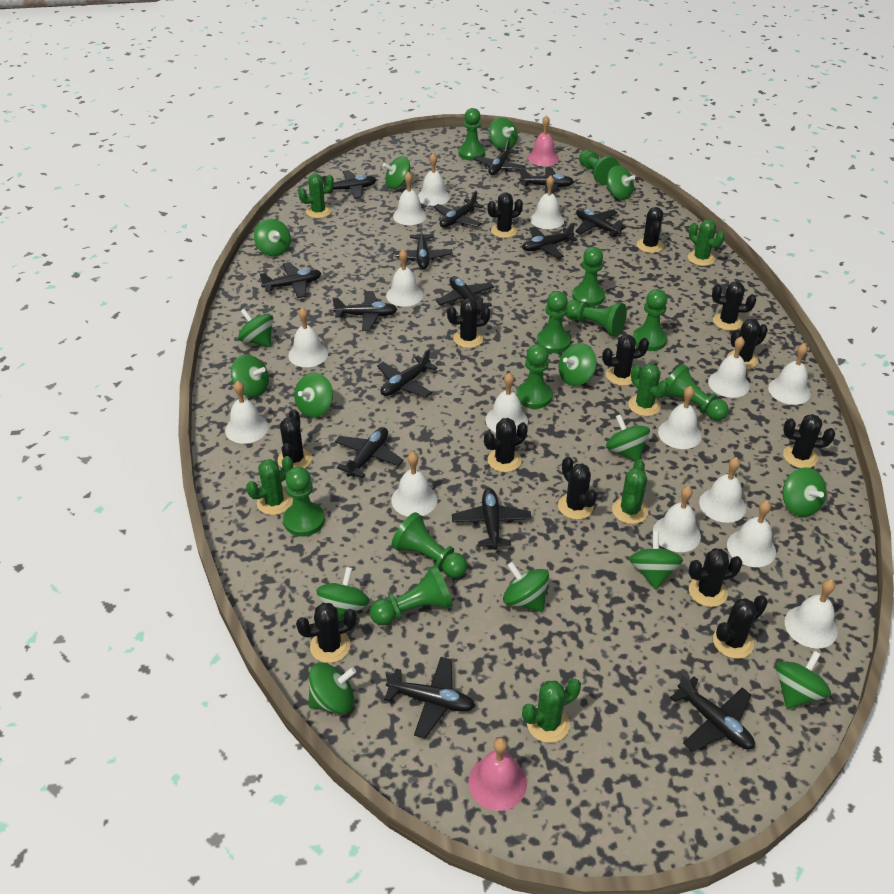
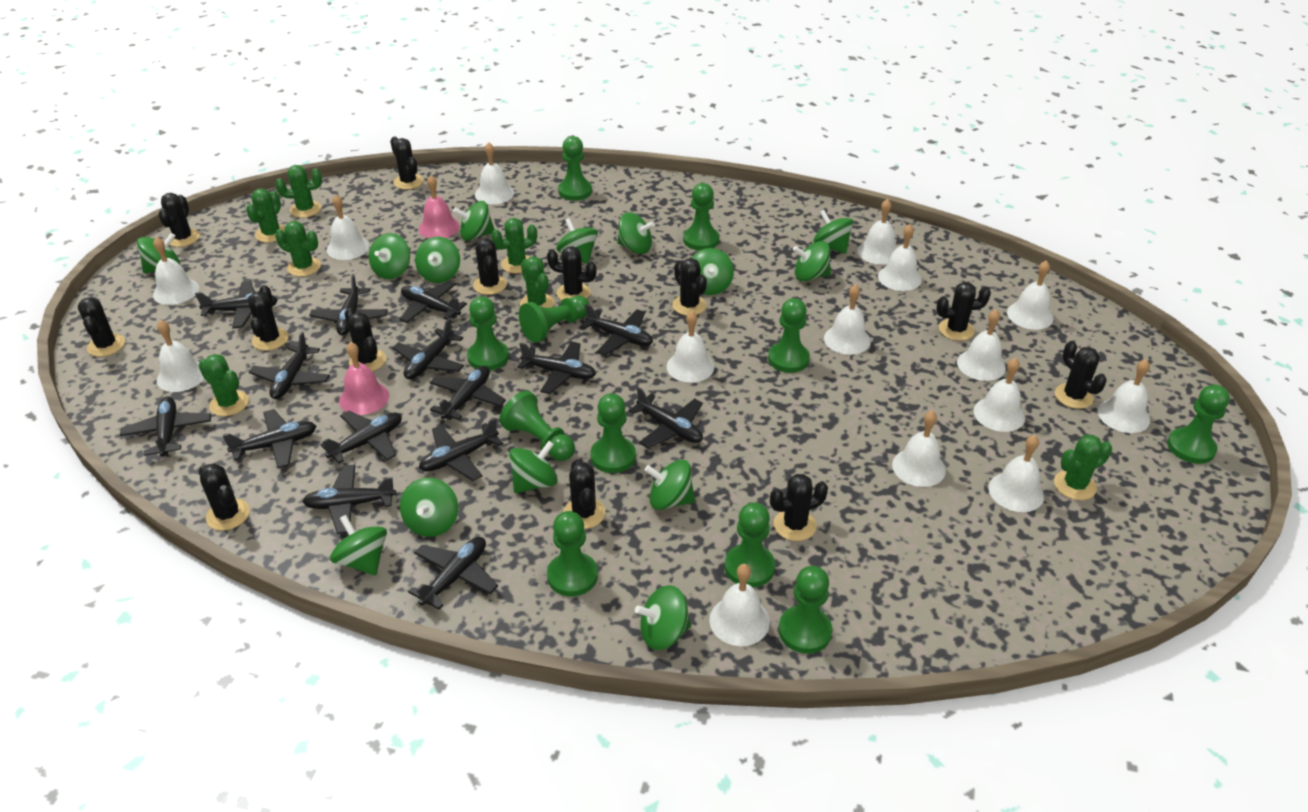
green cactus: [246,456,293,515] [298,174,334,218] [522,678,581,743] [612,460,648,524] [628,364,668,416] [688,219,725,266] = 6 -> [198,354,249,416] [246,189,285,243] [275,165,322,218] [275,221,321,277] [491,218,537,274] [520,257,554,308] [1054,435,1112,500] = 7
green spinning top: [231,355,269,397] [238,309,273,347] [254,219,291,256] [294,373,333,418] [308,662,356,714] [316,567,370,621] [383,156,411,189] [489,117,518,149] [503,562,549,612] [559,343,597,386] [606,414,650,462] [607,166,635,200] [629,531,683,590] [775,651,831,709] [783,467,827,517] = 15 -> [137,233,180,273] [330,515,387,576] [369,233,410,279] [400,478,458,537] [415,237,460,283] [453,201,495,241] [509,441,558,493] [556,218,598,264] [617,212,654,254] [635,585,691,650] [645,460,695,510] [692,248,734,295] [793,241,831,281] [813,210,854,254] = 14

